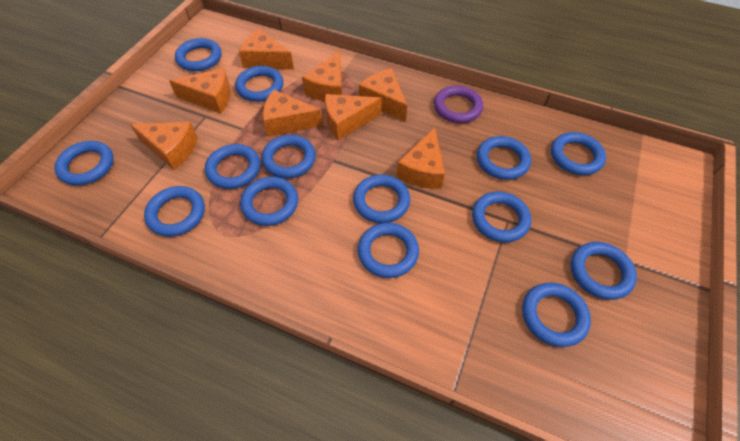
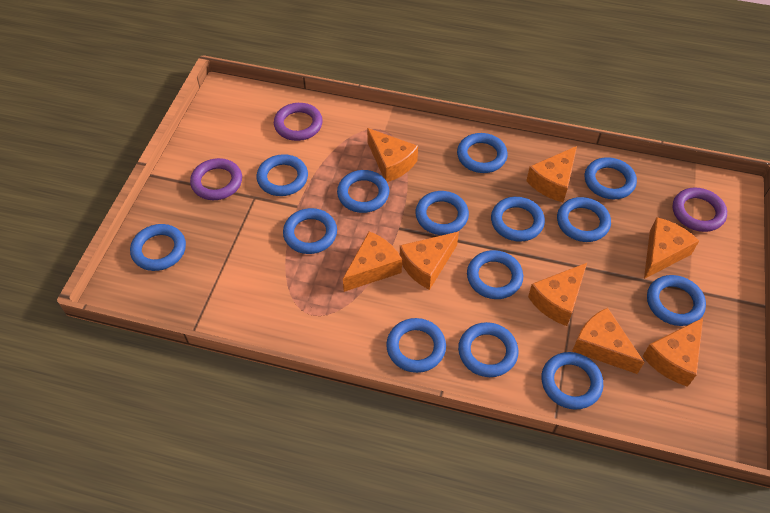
purple ring: [434,85,483,123] = 1 -> [190,158,242,200] [274,103,323,141] [673,188,727,232] = 3

